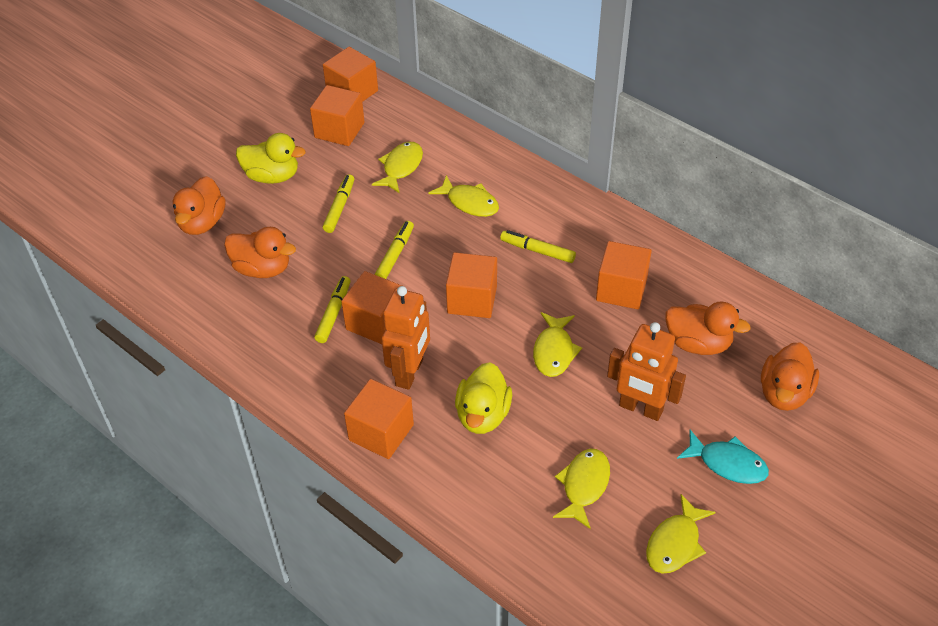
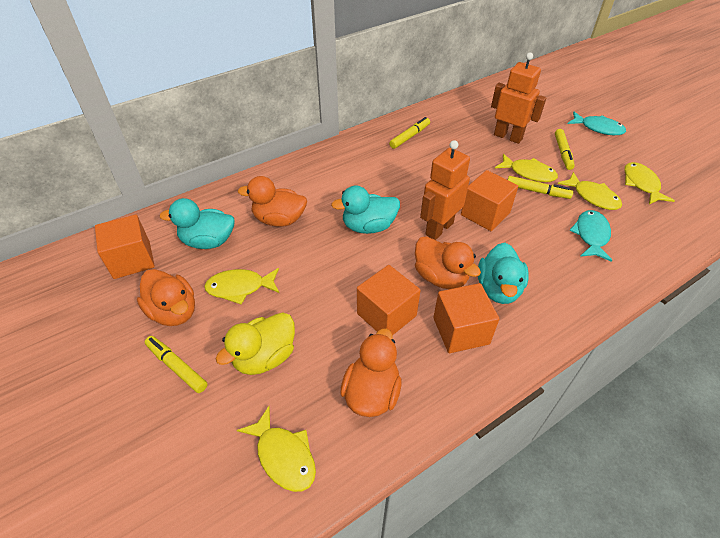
orange cube: [310,85,365,146] [323,47,378,102] [341,271,402,344] [344,379,414,459] [446,252,497,318] [596,241,652,309] = 6 -> [95,215,155,279] [357,265,421,335] [433,283,499,353] [461,170,518,231] = 4
turquoise duck: none = 0 -> [159,198,235,249] [331,186,400,234] [478,243,529,304] = 3
turquoise fish: [677,430,769,484] = 1 -> [568,112,626,135] [569,210,612,262] = 2
yellow duck: [236,133,306,184] [455,362,512,434] = 2 -> [216,312,295,375] = 1

